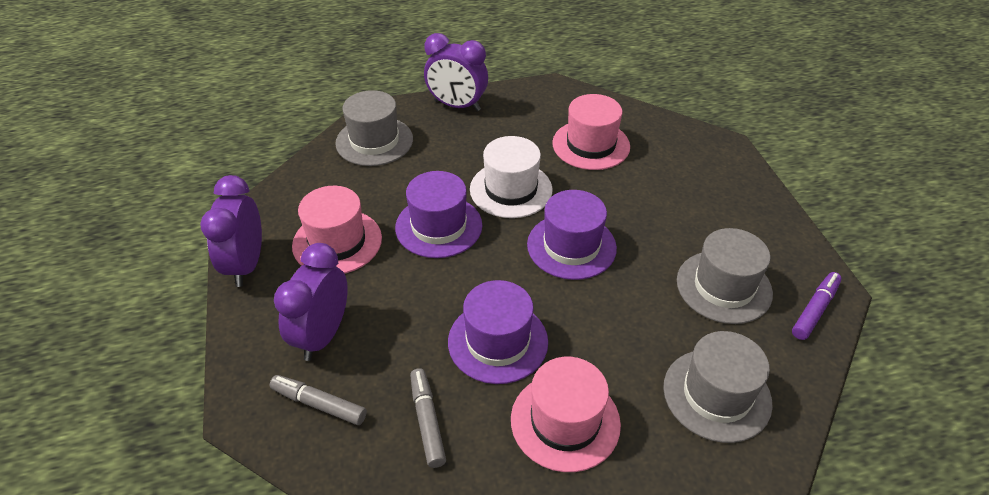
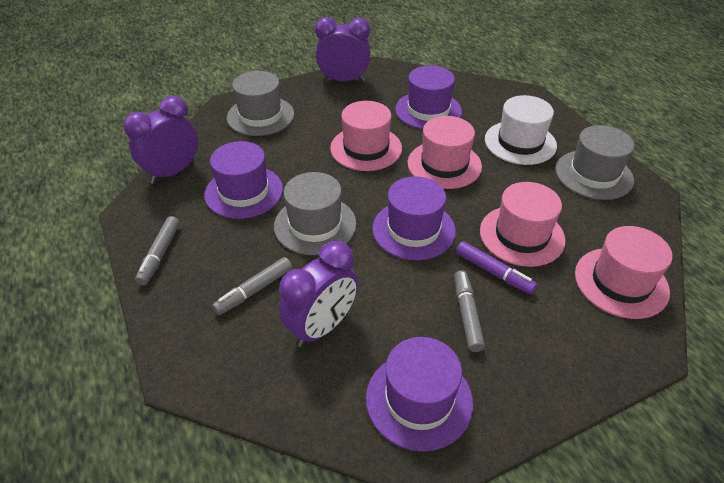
grey marker: [269,375,367,425] [410,368,446,468] = 2 -> [135,216,180,285] [212,257,292,315] [454,270,485,352] = 3
pink hat: [292,186,382,274] [511,357,621,472] [552,94,630,170] = 3 -> [330,101,402,171] [408,116,482,189] [480,182,566,267] [575,226,672,319] = 4
purple hat: [395,171,482,258] [448,280,548,384] [527,190,617,280] = 3 -> [204,141,283,219] [366,337,473,452] [372,176,456,261] [395,66,462,129] = 4

